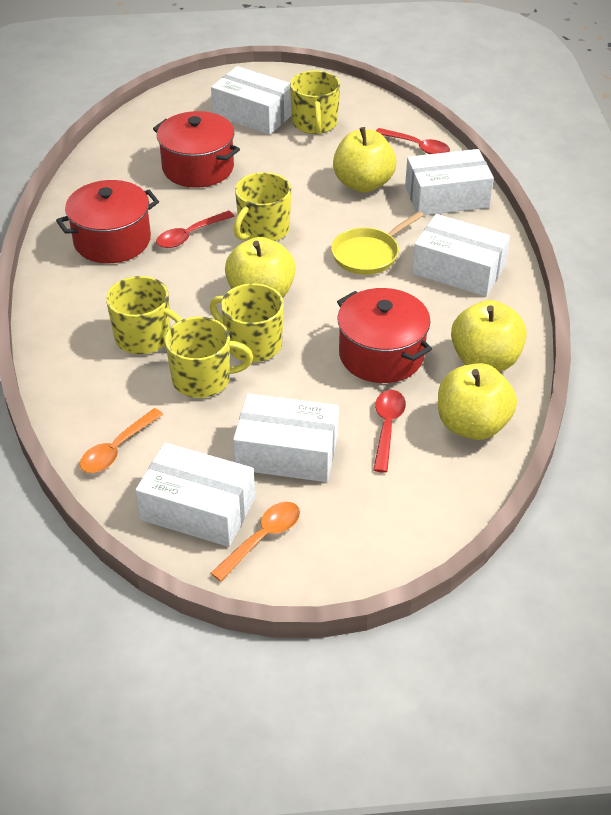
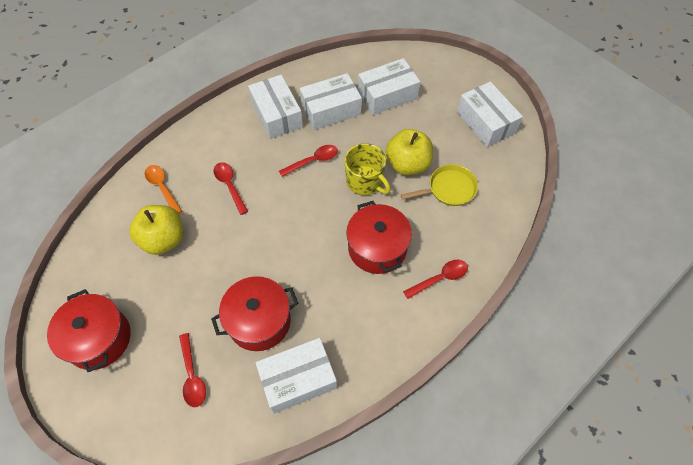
orange spoon: [80,408,164,473] [211,502,300,582] = 2 -> [145,165,182,213] = 1
red spoon: [156,211,234,248] [373,390,406,473] [376,128,450,154] = 3 -> [179,333,206,407] [214,162,248,215] [279,145,338,177] [403,260,468,299] = 4
yellow apple: [225,237,296,298] [333,127,396,193] [438,363,517,440] [451,300,527,372] = 4 -> [129,205,183,255] [385,129,433,175] = 2
yellow mug: [106,276,183,354] [165,317,253,398] [210,283,284,362] [234,172,291,241] [290,70,340,134] = 5 -> [345,143,391,195] = 1

